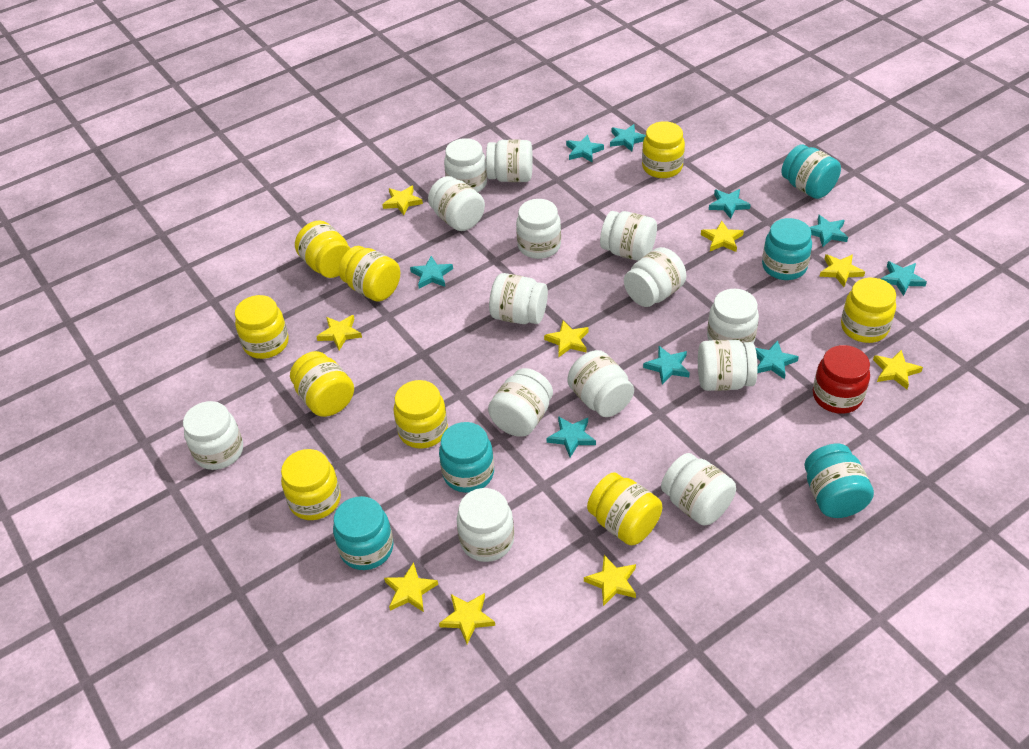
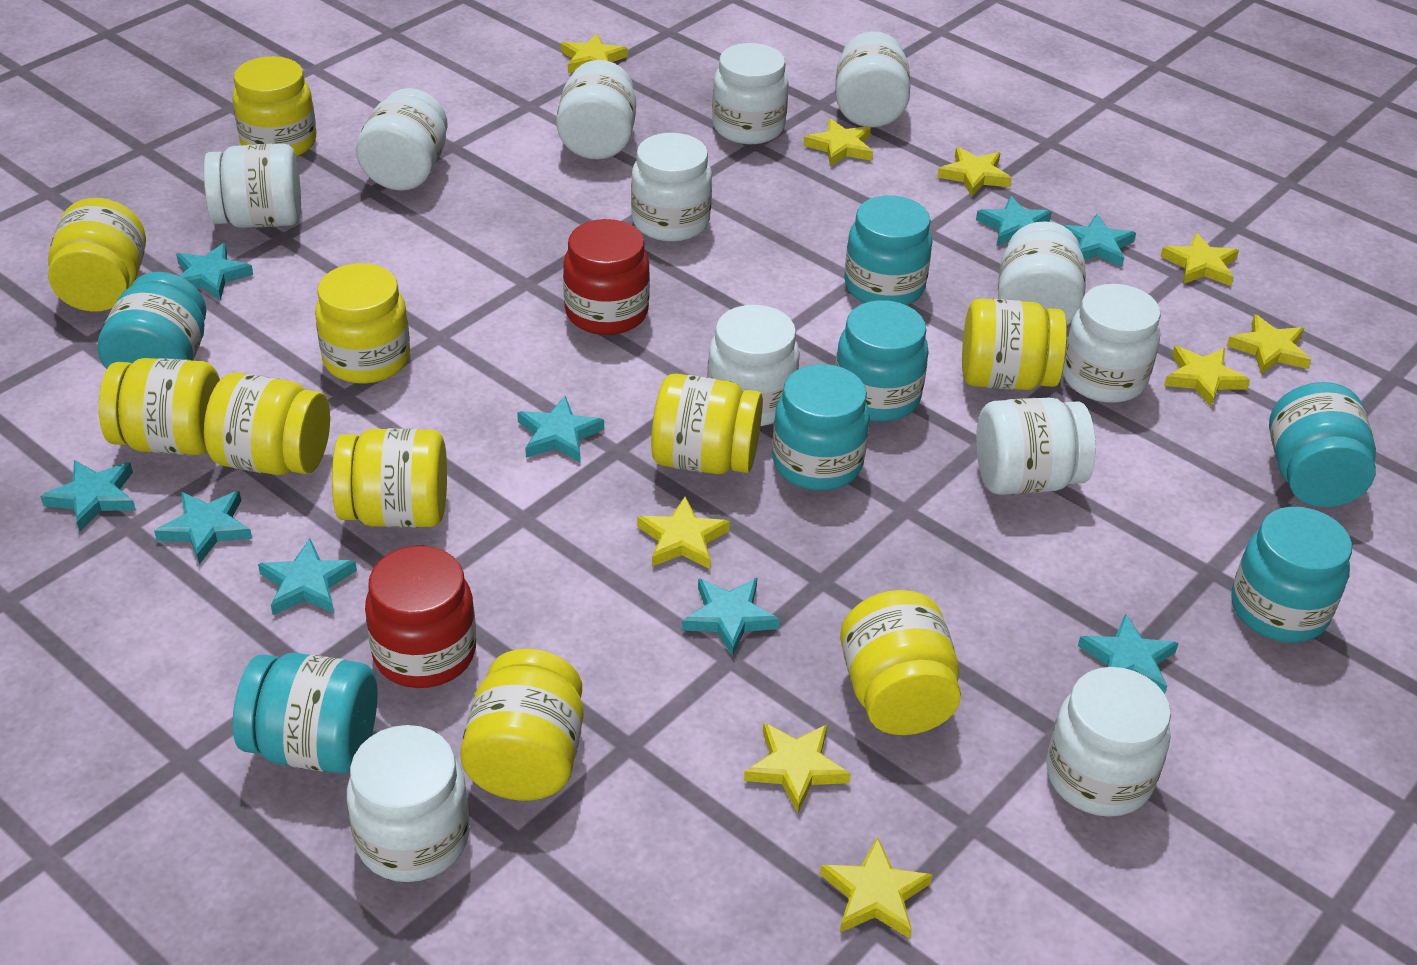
red jar: [813,345,870,414] = 1 -> [365,546,476,688] [563,219,650,335] = 2
turquoise jar: [333,496,393,570] [439,422,494,493] [762,218,812,280] [781,144,841,199] [804,444,874,518] = 5 -> [98,272,206,369] [233,653,378,774] [772,364,870,490] [835,300,929,422] [844,195,932,305] [1231,507,1352,643] [1269,382,1376,507] = 7
white jar: [183,401,243,470] [428,176,485,231] [444,138,487,192] [457,488,514,562] [486,140,533,182] [488,368,553,437] [489,273,548,324] [516,199,561,259] [567,350,634,417] [600,211,657,261] [624,247,686,307] [661,453,736,526] [698,340,757,391] [707,289,759,343] = 14 -> [204,144,301,228] [347,725,470,882] [356,88,448,191] [556,60,636,160] [631,133,712,242] [707,305,800,426] [712,43,789,144] [836,31,910,128] [976,397,1096,495] [998,221,1086,325] [1046,667,1171,817] [1063,284,1161,403] = 12
yellow jar: [235,295,289,359] [281,449,341,520] [290,351,354,417] [295,220,350,278] [339,246,400,301] [393,380,448,449] [587,473,662,545] [642,121,685,178] [841,278,896,343] = 9 -> [48,198,146,312] [99,358,220,455] [204,373,330,475] [232,56,317,157] [315,263,410,384] [332,428,447,528] [460,649,583,801] [651,374,763,474] [840,590,961,735] [962,299,1067,390] = 10

